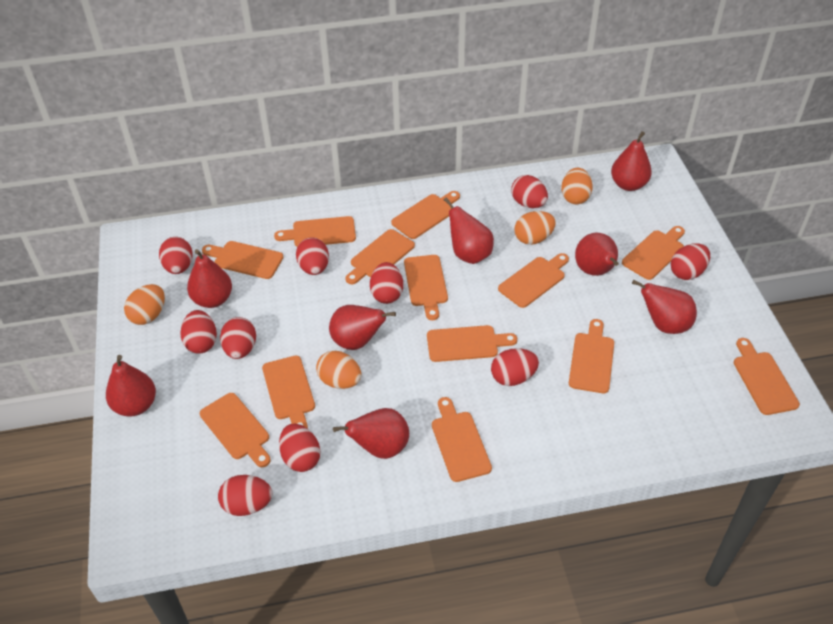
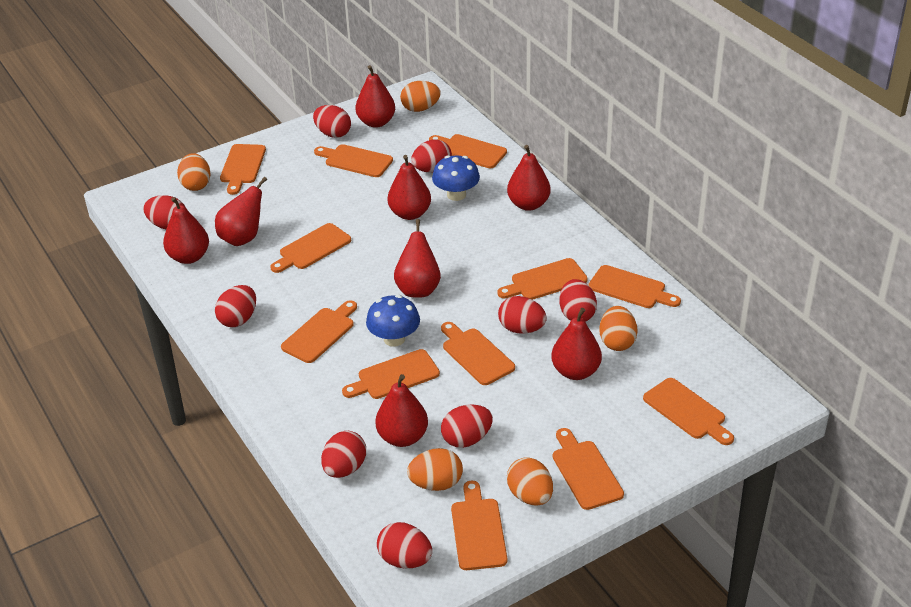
blue mushroom: none = 0 -> [366,295,420,347] [432,155,480,201] = 2
orange cutting board: [200,393,271,467] [202,241,284,279] [262,356,315,429] [274,216,356,247] [345,229,415,284] [391,191,460,239] [404,255,448,320] [427,325,517,362] [432,397,492,482] [498,253,569,308] [569,319,614,393] [622,226,685,280] [734,338,800,415] = 13 -> [220,144,266,195] [270,223,351,273] [281,300,357,363] [314,144,393,177] [342,349,440,399] [429,134,507,168] [441,322,515,385] [451,481,507,570] [497,258,588,300] [553,428,624,510] [588,265,681,308] [643,378,734,445] = 12
orange egg: [124,284,165,325] [316,351,361,389] [515,211,556,245] [561,168,593,204] = 4 -> [177,153,211,191] [400,81,441,112] [407,448,463,491] [507,457,553,506] [599,306,638,351] = 5
red egg: [159,237,193,274] [180,310,217,354] [218,475,272,516] [220,317,256,359] [279,424,320,472] [296,237,329,275] [370,262,403,304] [491,348,539,386] [511,175,548,208] [671,243,710,280] = 10 -> [143,195,185,229] [215,285,256,327] [313,105,351,138] [321,431,366,478] [377,522,432,569] [411,139,452,173] [441,404,493,448] [498,296,547,333] [559,279,597,322] = 9

